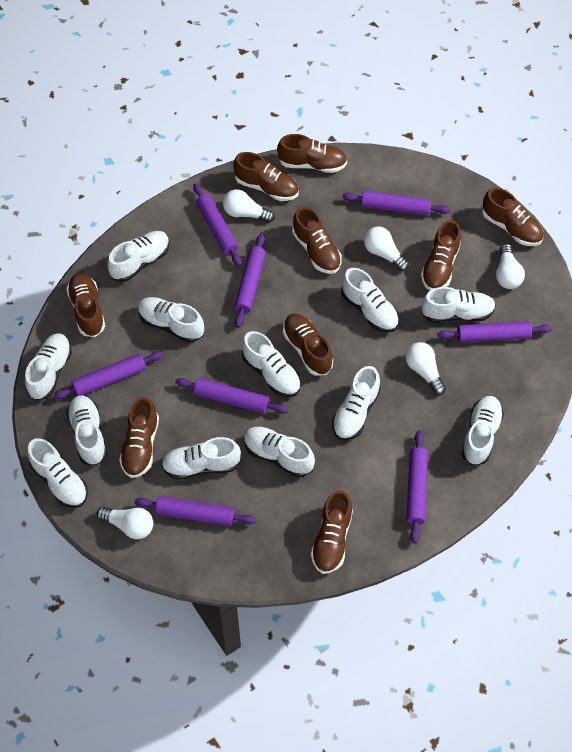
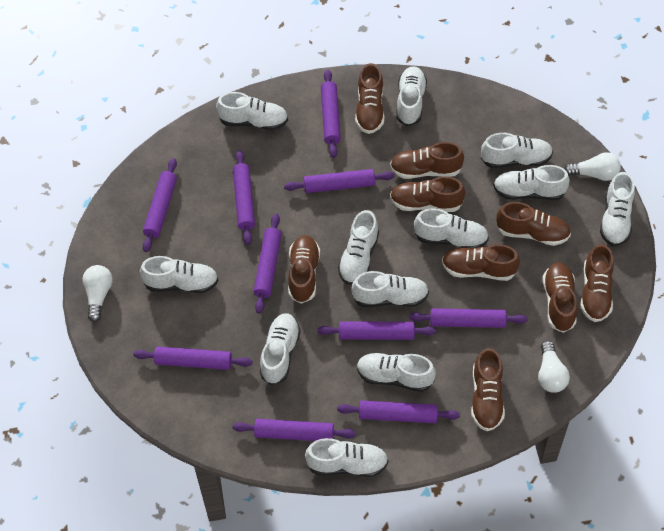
purple rolling pin: [54,351,163,399] [135,496,256,526] [175,378,288,414] [193,183,242,267] [234,233,266,327] [342,191,450,216] [406,430,428,543] [437,321,552,343] = 8 -> [133,347,252,370] [143,158,177,252] [233,150,255,245] [233,419,356,441] [254,213,282,313] [284,169,394,193] [318,321,436,340] [321,69,341,158] [337,400,460,423] [409,308,528,328] = 10
white light bulb: [96,507,153,539] [223,189,275,223] [364,226,409,271] [405,342,446,395] [496,244,525,289] = 5 -> [82,265,113,322] [538,341,570,393] [564,152,621,181] = 3

